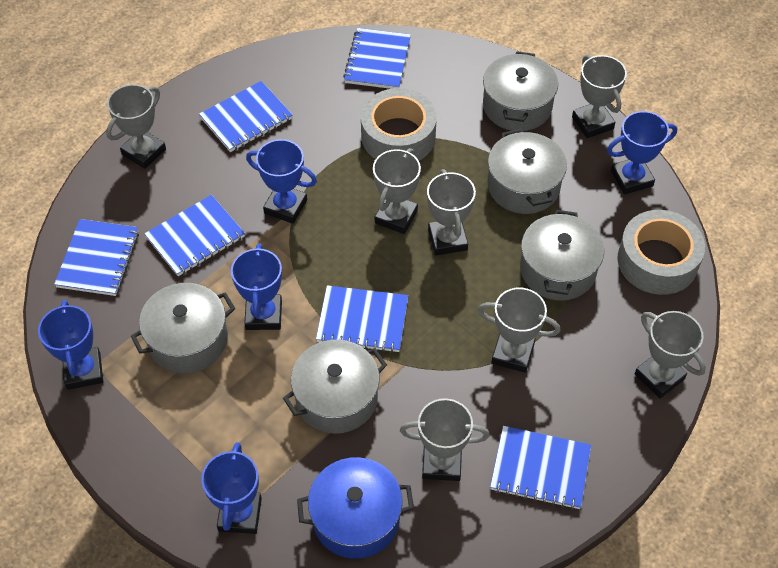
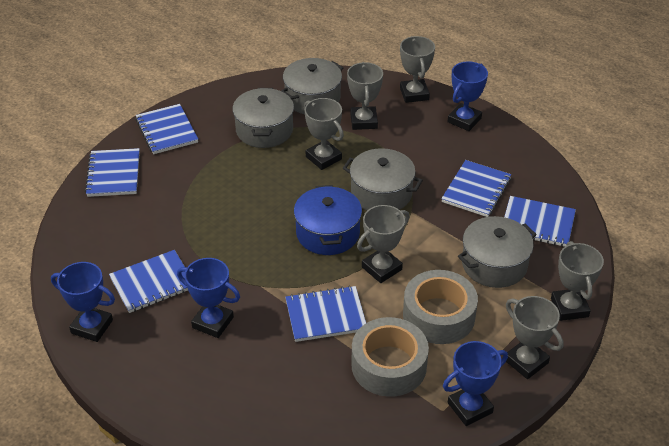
blue trophy: [38,300,103,390] [201,442,262,534] [231,243,282,330] [246,139,317,224] [607,111,677,195] = 5 -> [51,262,115,342] [177,258,240,338] [443,341,508,426] [447,62,488,131] = 4
grey pot: [131,283,235,373] [283,339,387,434] [483,51,558,131] [488,129,567,214] [520,210,604,301] = 5 -> [232,88,294,148] [281,58,343,114] [343,148,423,210] [458,216,537,288] = 4
grey trophy: [106,84,166,169] [373,148,421,234] [400,398,490,481] [427,169,476,255] [478,288,560,373] [572,55,627,138] [635,311,706,399] = 7 -> [304,98,344,170] [347,62,383,130] [357,205,410,283] [400,36,435,103] [506,296,564,379] [551,241,604,321] = 6

